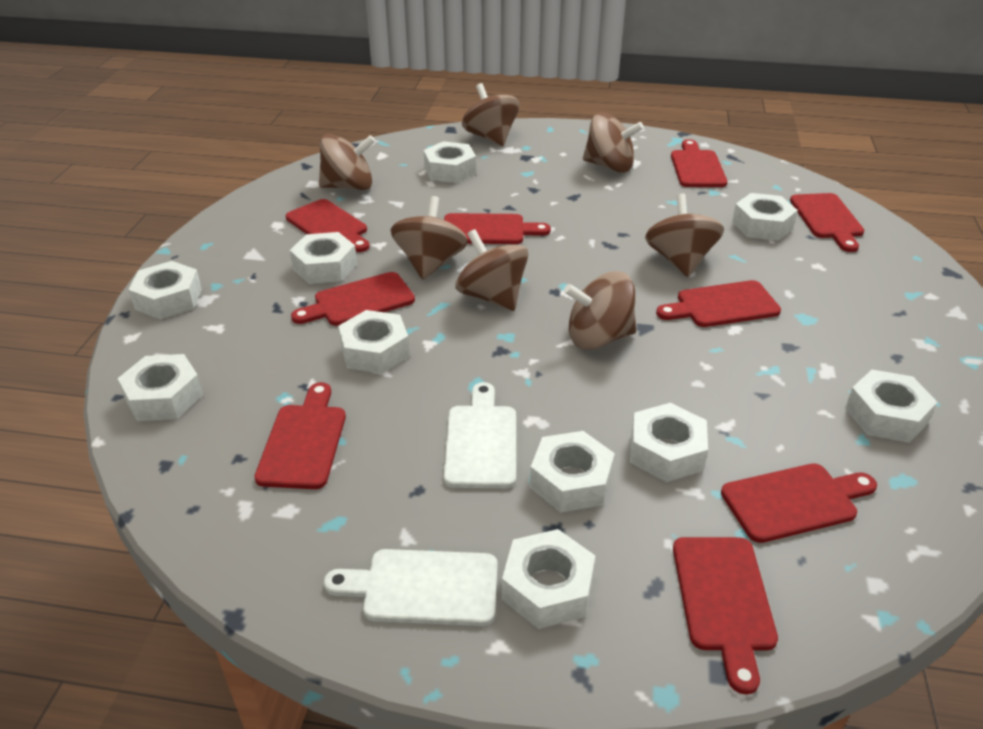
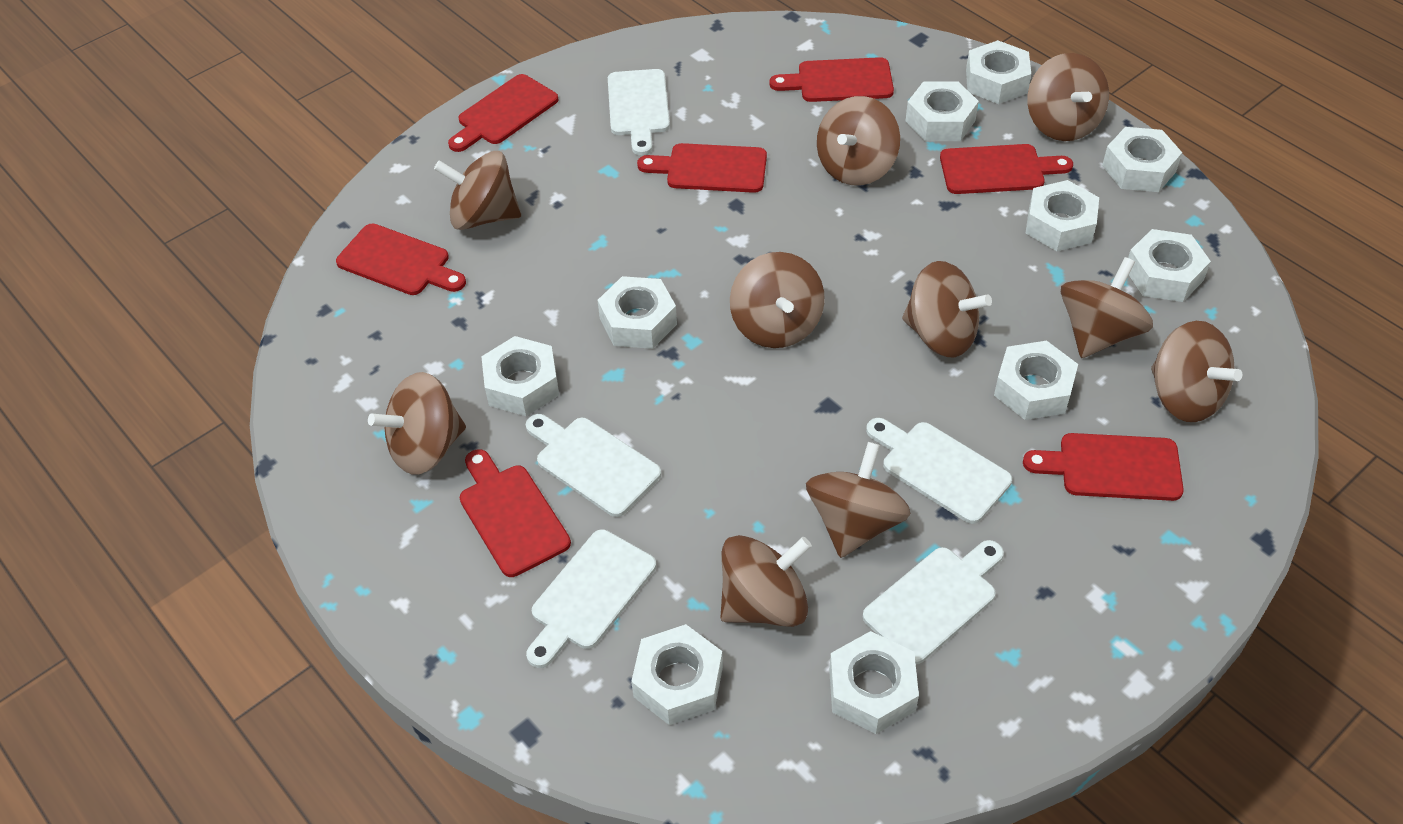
brown spinning top: [319,134,375,190] [391,196,468,279] [455,229,529,311] [462,83,520,146] [564,271,636,350] [583,112,644,173] [645,193,724,277] = 7 -> [368,372,466,475] [434,151,521,230] [721,535,812,627] [730,252,825,348] [806,442,910,558] [817,96,900,186] [902,261,992,357] [1027,53,1109,141] [1061,257,1153,358] [1151,321,1242,422] = 10
red cutting board: [254,382,346,489] [286,199,370,252] [291,272,415,326] [444,213,551,244] [656,280,781,327] [671,139,728,187] [673,537,778,694] [721,463,877,543] [790,193,864,252] = 9 -> [336,224,466,295] [448,74,559,152] [460,449,571,577] [637,143,767,193] [769,57,894,102] [940,144,1073,194] [1023,433,1184,501] = 7
white cutting board: [324,549,498,626] [444,382,516,489] = 2 -> [526,414,661,517] [526,529,656,668] [608,69,670,155] [863,540,1004,665] [866,418,1012,524] = 5

